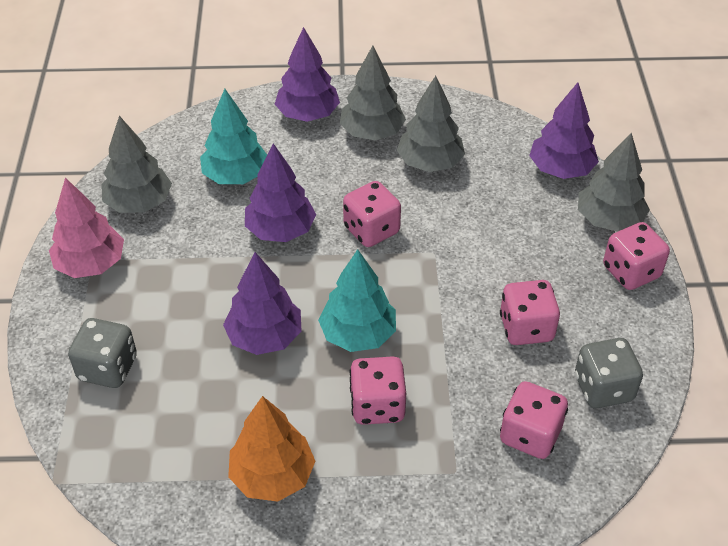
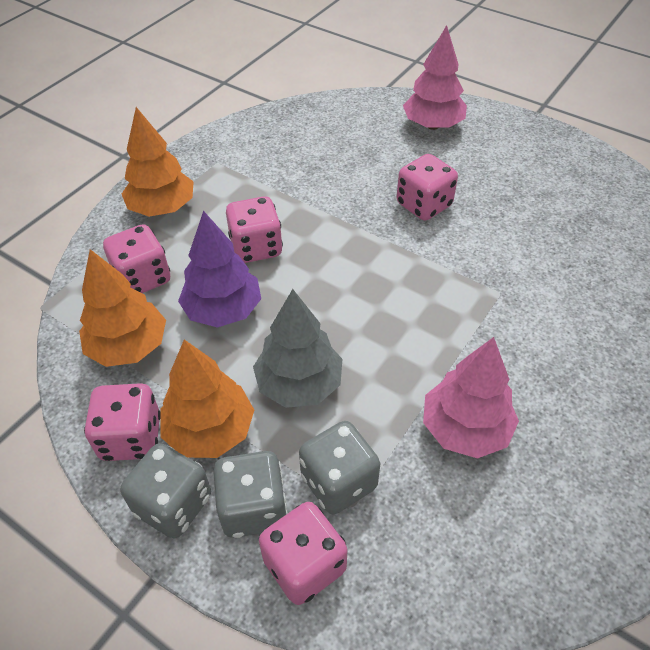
grey dice: [68,318,137,388] [575,338,643,408] = 2 -> [120,443,211,539] [213,451,288,538] [299,421,380,514] = 3
grey tree: [101,116,172,213] [340,46,406,141] [397,76,465,172] [578,133,650,232] = 4 -> [253,289,342,408] = 1
orange tree: [228,396,315,502] = 1 -> [79,249,166,367] [122,107,194,217] [161,340,254,458] = 3
pink tree: [49,178,124,278] = 1 -> [403,25,467,130] [423,337,519,459] = 2
purple tree: [223,252,302,355] [245,143,316,242] [275,27,340,122] [529,82,599,179] = 4 -> [178,210,261,328] = 1
turquoise tree: [200,89,267,184] [318,249,396,352] = 2 -> none = 0

